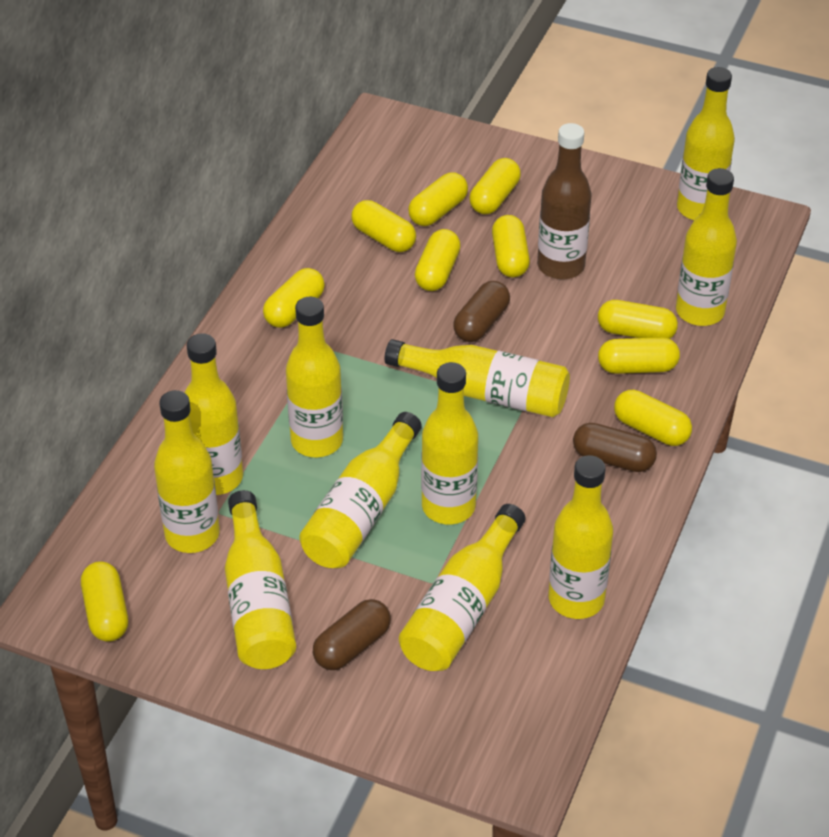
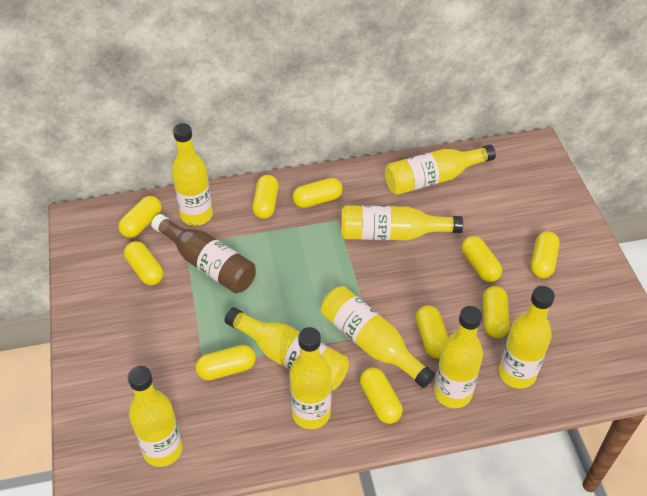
brown capsule: [313,599,391,670] [453,281,510,342] [573,423,657,472] = 3 -> none = 0
yellow bottle: [154,390,220,553] [185,333,243,495] [225,490,296,669] [286,297,343,457] [299,412,422,568] [385,339,570,417] [399,504,526,671] [421,362,478,524] [548,455,613,619] [676,168,737,326] [677,67,735,220] = 11 -> [128,366,183,467] [172,123,213,226] [225,307,349,390] [289,327,332,429] [321,286,435,388] [341,205,463,240] [385,145,496,195] [434,306,483,408] [499,286,555,389] = 9

